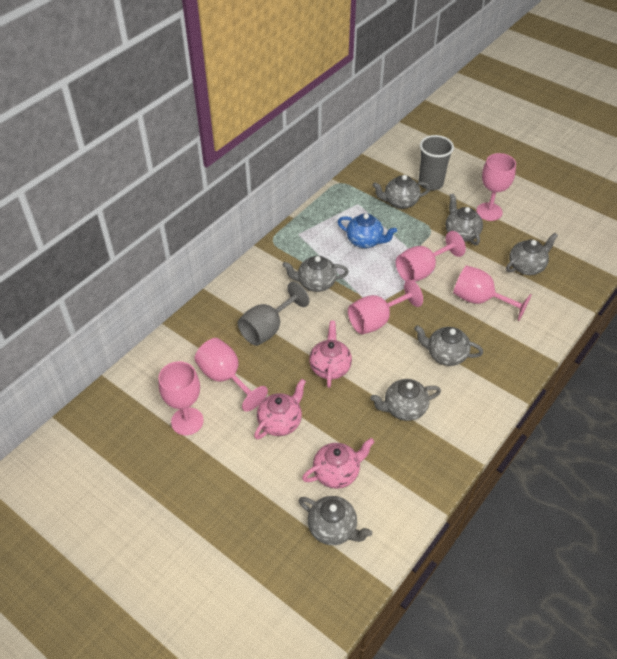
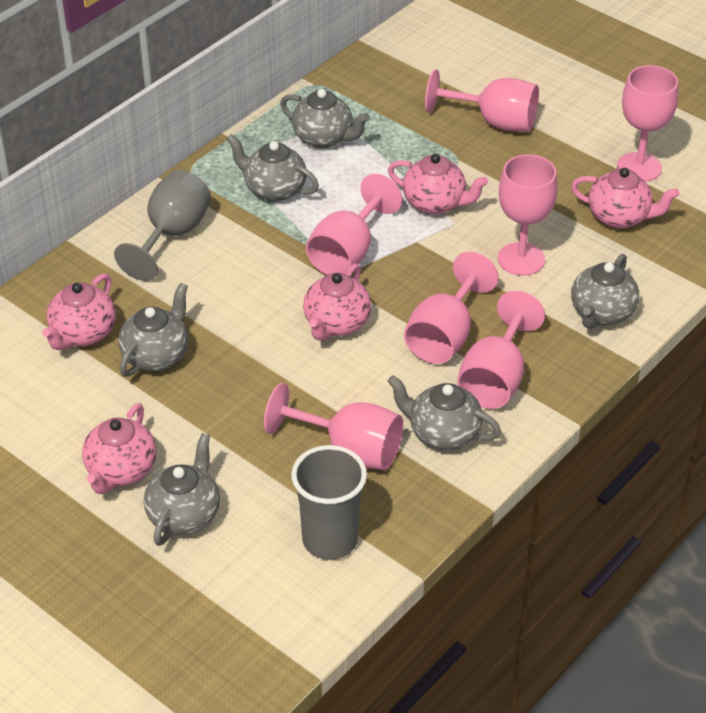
blue teapot: [338,213,397,248] = 1 -> none = 0
grey teapot: [283,255,349,292] [299,496,372,545] [370,379,441,421] [372,175,431,209] [414,325,483,366] [446,193,483,245] [506,233,558,275] = 7 -> [118,283,188,377] [144,433,220,546] [227,134,319,202] [280,89,370,148] [388,375,501,450] [571,254,639,329] = 6
pink goblet: [158,361,204,435] [194,338,268,412] [348,280,423,335] [396,231,466,282] [453,265,532,321] [476,153,516,221] = 6 -> [264,383,403,470] [306,174,402,275] [404,252,499,364] [425,70,539,132] [457,291,545,409] [498,154,558,276] [617,65,678,182] = 7
pink teapot: [254,379,306,439] [302,438,374,489] [309,321,352,388] = 3 -> [42,273,116,350] [82,403,157,494] [303,263,371,341] [388,154,488,214] [571,168,680,229] = 5

